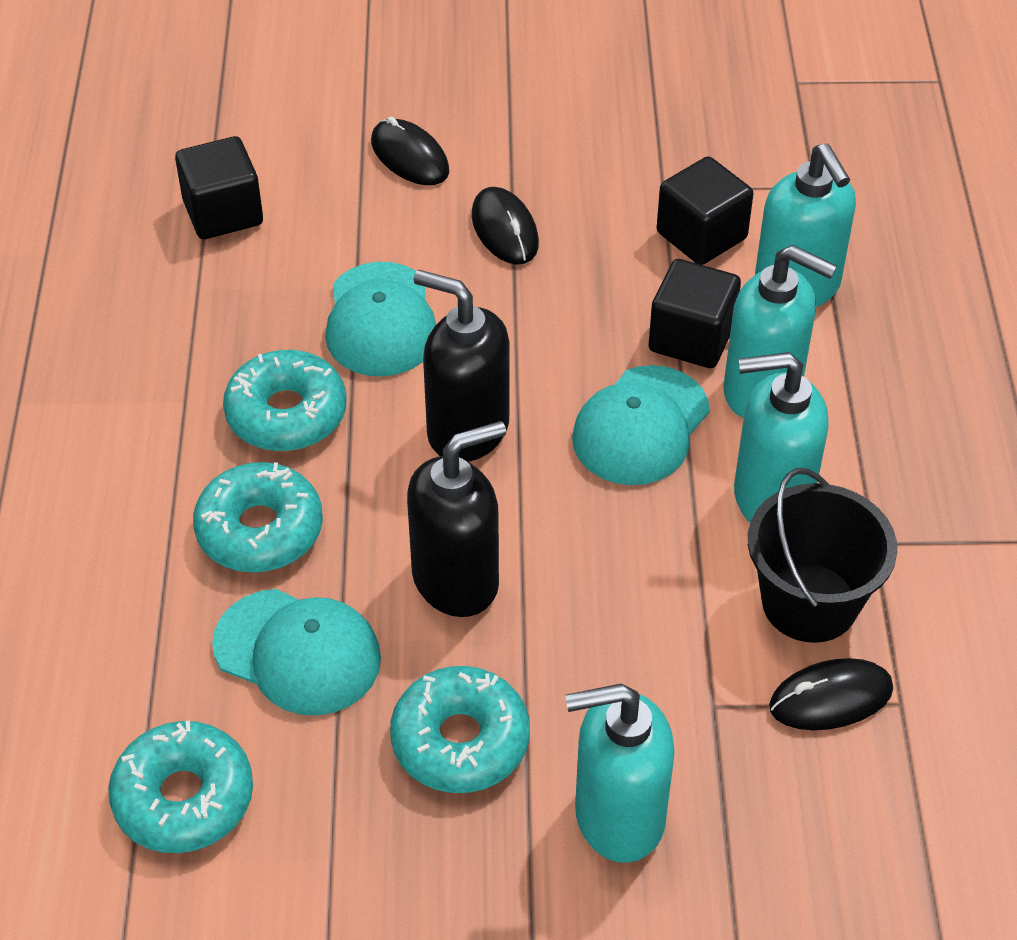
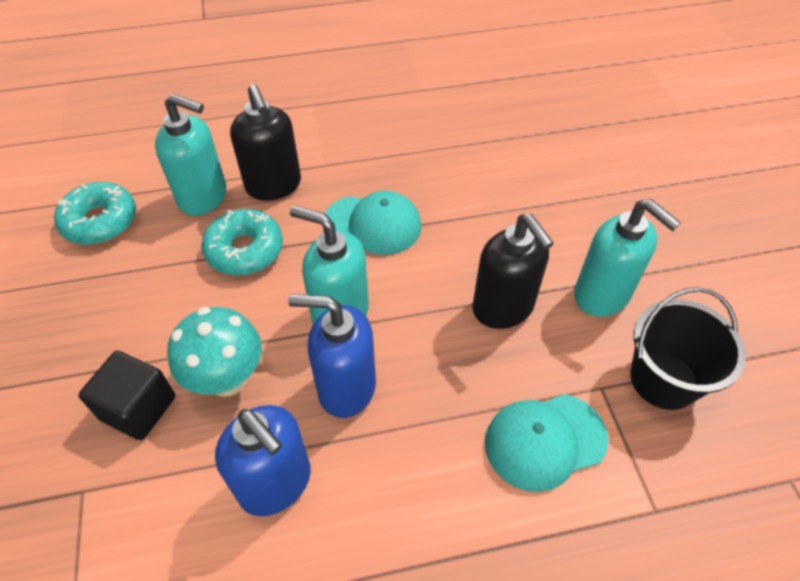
black cube: [175,136,263,239] [648,259,741,368] [657,156,753,265] = 3 -> [79,351,175,440] = 1
black mouse: [371,117,449,185] [472,187,539,265] [769,658,893,730] = 3 -> none = 0
blue soap dispenser: none = 0 -> [215,405,311,516] [288,294,376,418] = 2
turquoise cap: [212,589,381,716] [325,262,436,376] [572,365,710,485] = 3 -> [325,191,421,255] [485,394,608,492] = 2
turquoise donut: [108,720,253,853] [193,462,323,572] [223,350,347,451] [390,666,530,793] = 4 -> [54,182,136,245] [201,209,283,276] = 2
turquoise mushroom: none = 0 -> [167,307,262,397] = 1
turquoise soap dispenser: [565,684,675,863] [723,245,837,418] [734,352,829,522] [755,143,856,307] = 4 -> [155,94,226,216] [290,206,369,324] [574,199,681,317] = 3

